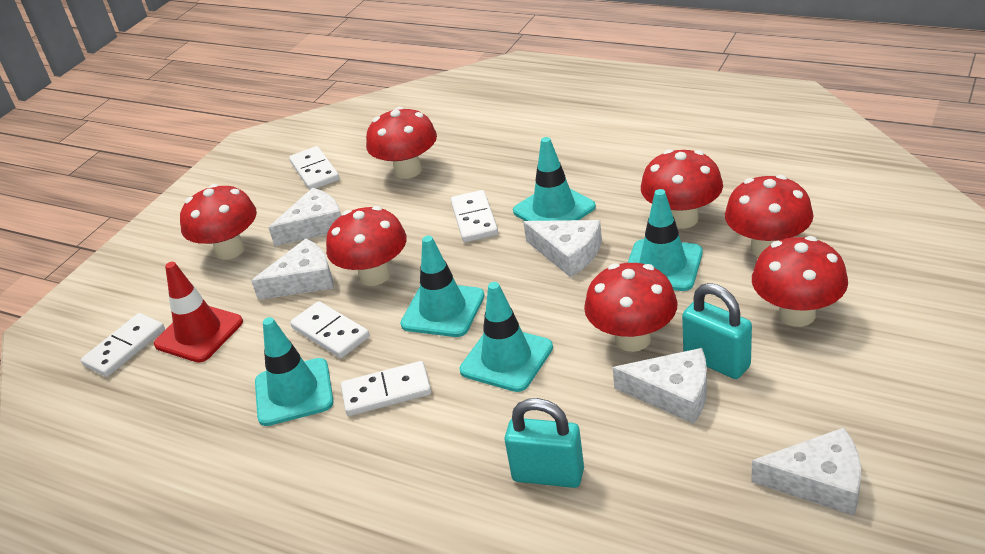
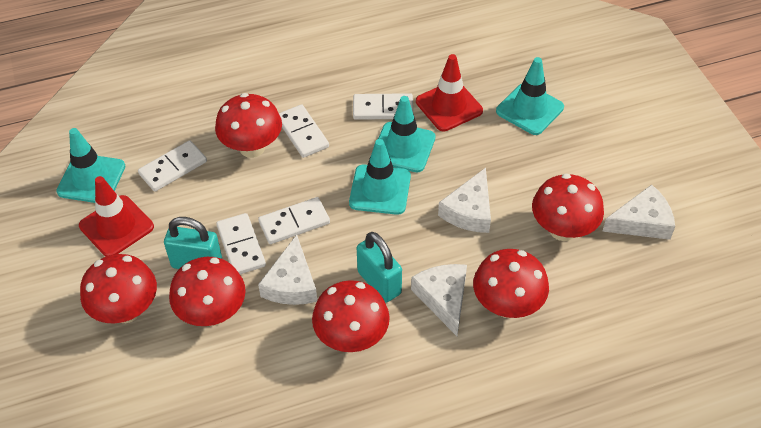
red mushroom: [180,184,257,260] [326,206,407,286] [366,107,437,179] [584,263,678,352] [641,149,723,229] [725,175,813,257] [752,236,848,327] = 7 -> [80,254,157,324] [169,257,246,326] [215,93,282,158] [312,280,390,352] [473,249,549,318] [532,174,604,241] = 6
red traffic cone: [154,262,243,363] = 1 -> [79,176,154,256] [416,54,483,131] = 2
turquoise traffic cone: [255,317,334,426] [400,236,485,337] [460,282,553,392] [513,137,596,221] [628,189,703,291] = 5 -> [56,128,125,203] [349,139,411,215] [378,96,436,172] [496,57,564,135] = 4
white cheese: [251,239,334,300] [268,188,341,246] [523,220,602,277] [613,348,707,424] [751,427,861,516] = 5 -> [258,235,317,305] [411,264,467,336] [438,168,491,233] [602,184,675,240] = 4

